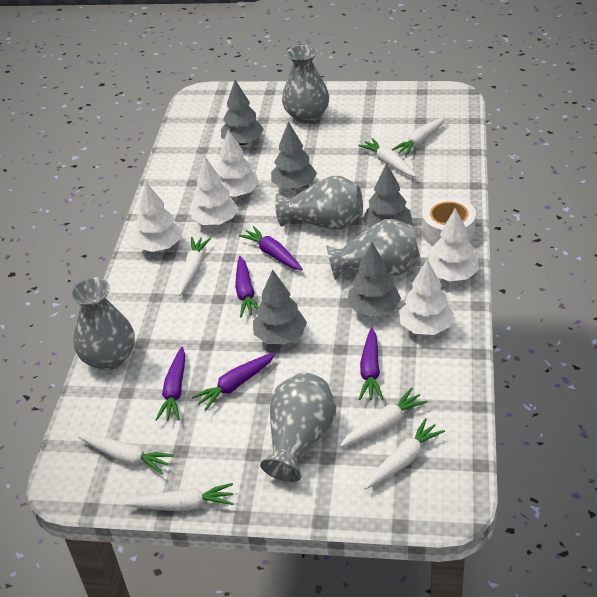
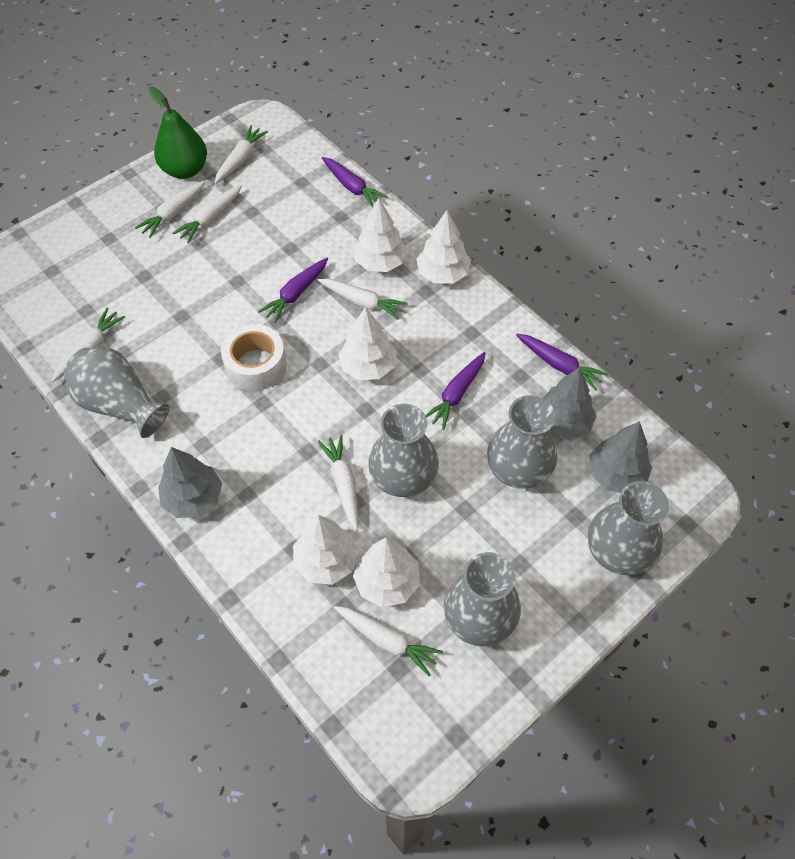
green pear: none = 0 -> [149,87,207,179] = 1
grey tree: [221,80,264,145] [253,270,307,344] [271,121,317,189] [347,242,401,317] [363,163,412,228] = 5 -> [158,447,222,518] [543,367,596,441] [589,421,652,493] = 3
purple carrot: [155,347,185,421] [192,352,276,411] [235,256,259,317] [239,226,303,270] [359,327,383,400] = 5 -> [258,258,328,323] [322,157,388,208] [425,352,486,430] [516,334,608,391] = 4

